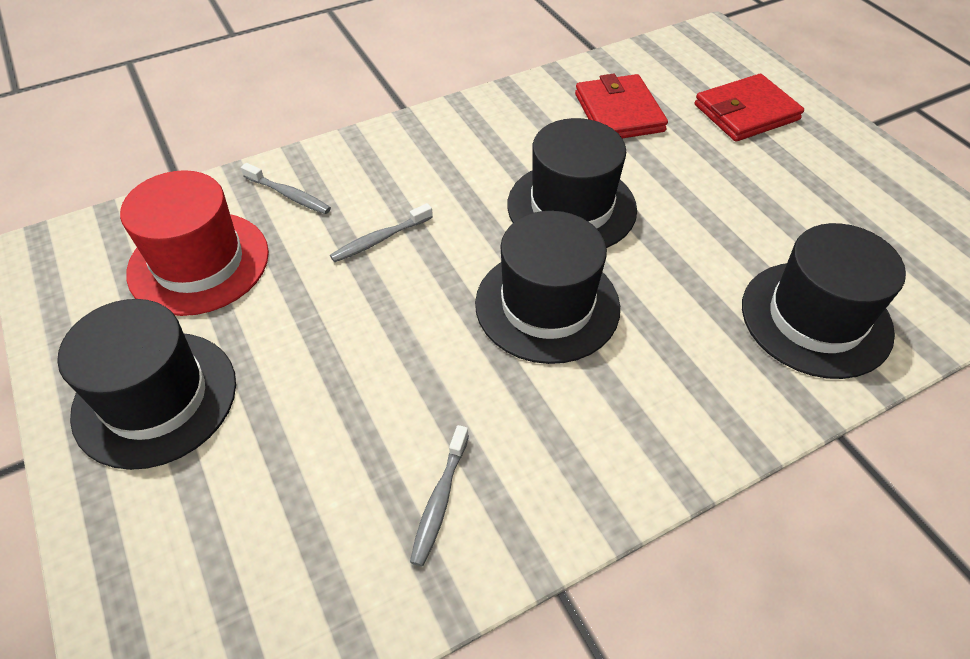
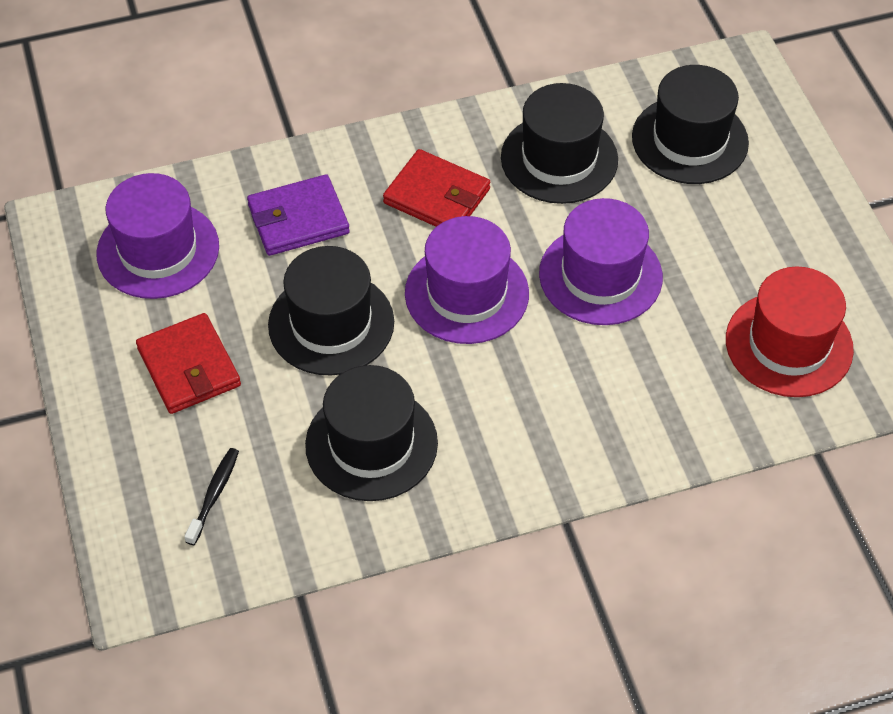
black toothbrush: none = 0 -> [184,448,239,545] = 1
grey toothbrush: [241,163,331,214] [330,203,433,262] [410,425,469,566] = 3 -> none = 0
purple hat: none = 0 -> [97,173,219,299] [405,216,529,344] [539,198,663,325] = 3
purple wallet: none = 0 -> [247,174,350,256] = 1

